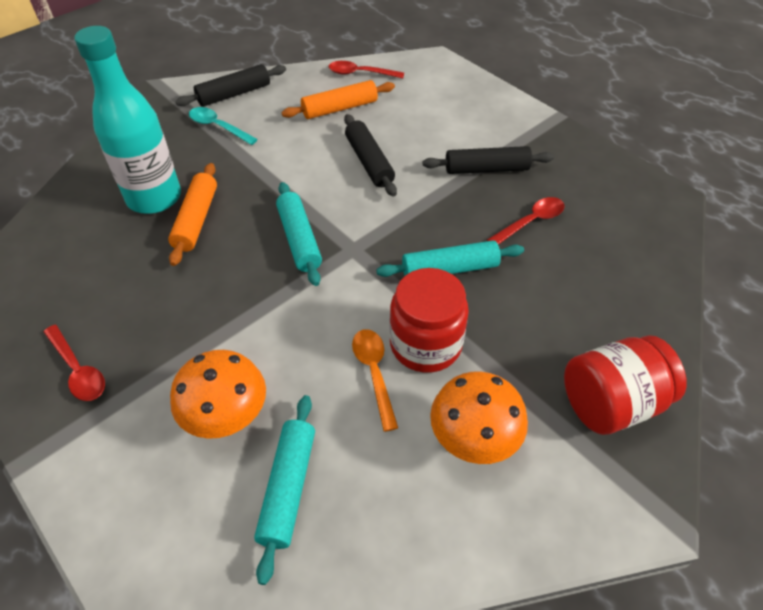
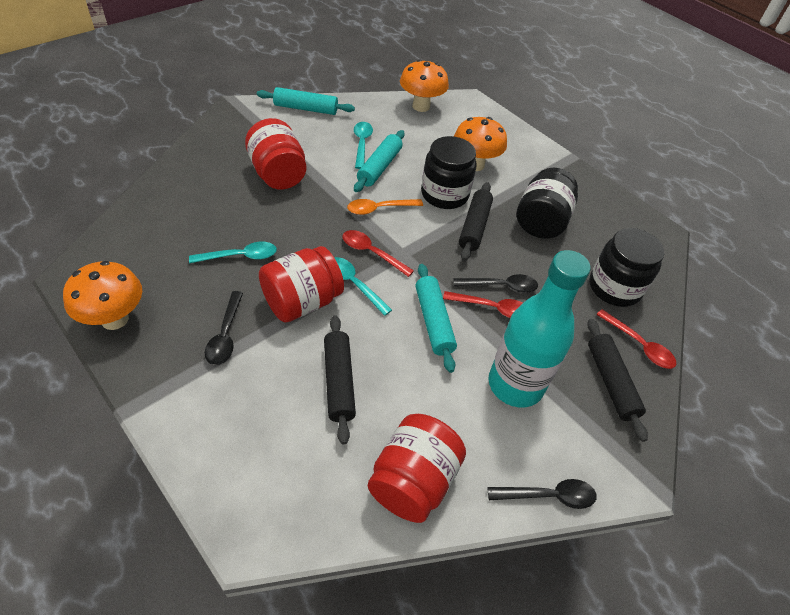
black jar: none = 0 -> [421,136,476,209] [517,168,578,239] [589,228,664,307] = 3
black spoon: none = 0 -> [205,291,243,365] [453,274,538,293] [487,479,597,509] = 3
orange mushroom: [170,350,266,439] [430,371,528,464] = 2 -> [63,261,142,330] [400,59,449,112] [454,117,507,171] = 3
orange rolling pin: [168,163,217,266] [282,80,395,119] = 2 -> none = 0
red jar: [389,268,469,373] [564,335,687,435] = 2 -> [245,118,306,189] [259,246,344,323] [368,414,466,523] = 3
turquoise spoon: [189,107,258,145] = 1 -> [189,242,277,263] [334,257,392,316] [354,122,373,169] = 3

